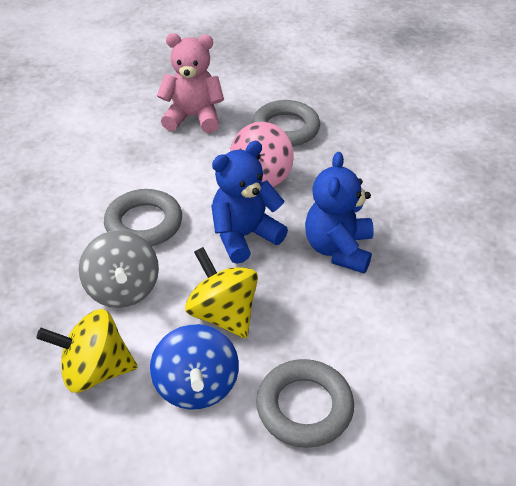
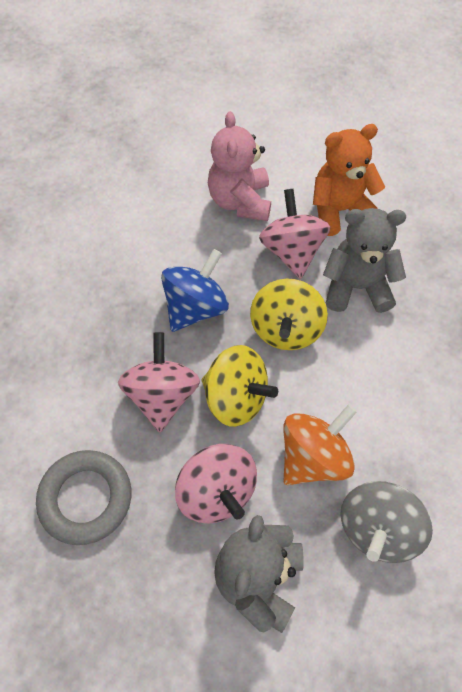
blue teddy bear: [211,141,288,264] [305,152,374,273] = 2 -> none = 0
grey ring: [104,189,182,246] [252,100,320,147] [256,359,354,448] = 3 -> [36,450,131,545] = 1
grey teddy bear: none = 0 -> [214,515,304,633] [323,208,406,313] = 2
orange spinning top: none = 0 -> [283,404,357,485] = 1
orange teddy bear: none = 0 -> [313,124,385,236] = 1
pink spinning top: [230,122,294,187] = 1 -> [118,332,200,432] [175,444,257,524] [259,189,330,279] = 3

